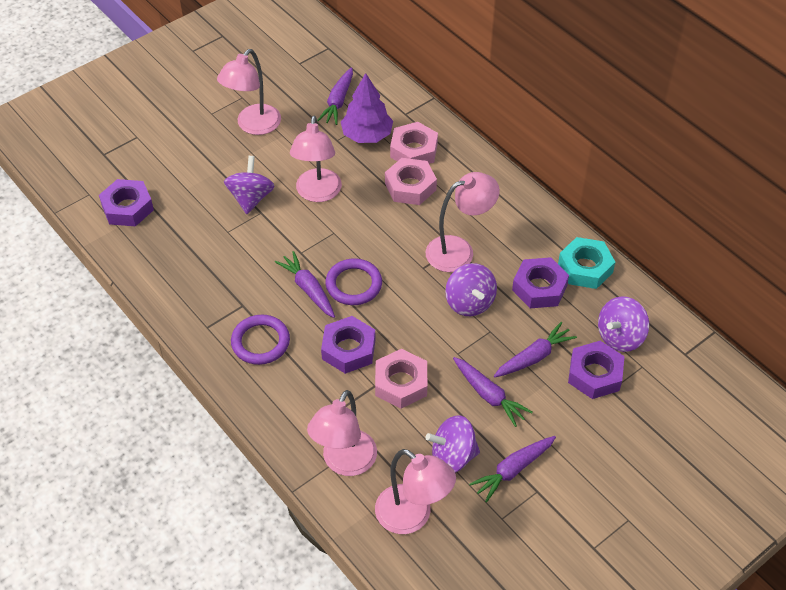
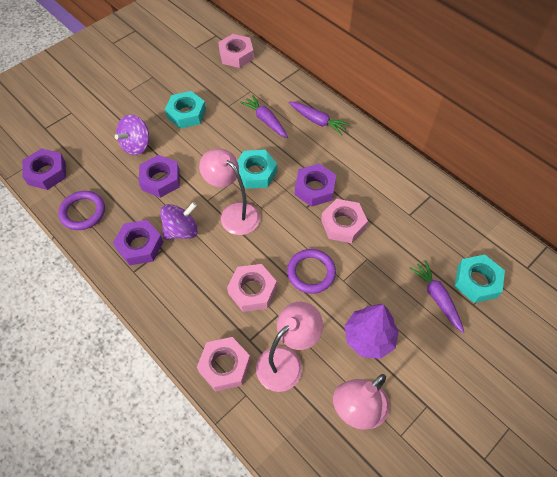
pink lamp: [217,49,281,135] [290,116,342,202] [307,390,377,476] [375,449,456,534] [426,172,500,272] = 5 -> [199,149,260,235] [256,302,323,392] [333,374,390,430] = 3
pink nut: [375,349,427,408] [385,158,437,205] [390,122,438,164] = 3 -> [197,337,251,391] [218,34,254,68] [227,264,277,312] [321,199,368,243] = 4
purple carrot: [275,251,335,318] [317,67,353,125] [453,357,532,427] [469,436,556,503] [494,322,577,377] = 5 -> [240,95,288,138] [288,101,350,135] [409,260,464,333] = 3
purple spinning top: [224,156,275,214] [425,415,480,473] [445,263,497,316] [598,296,649,352] = 4 -> [115,114,149,155] [160,202,198,240] = 2
turquoise nut: [558,237,615,289] = 1 -> [165,91,206,129] [237,150,277,189] [454,254,505,303] = 3

